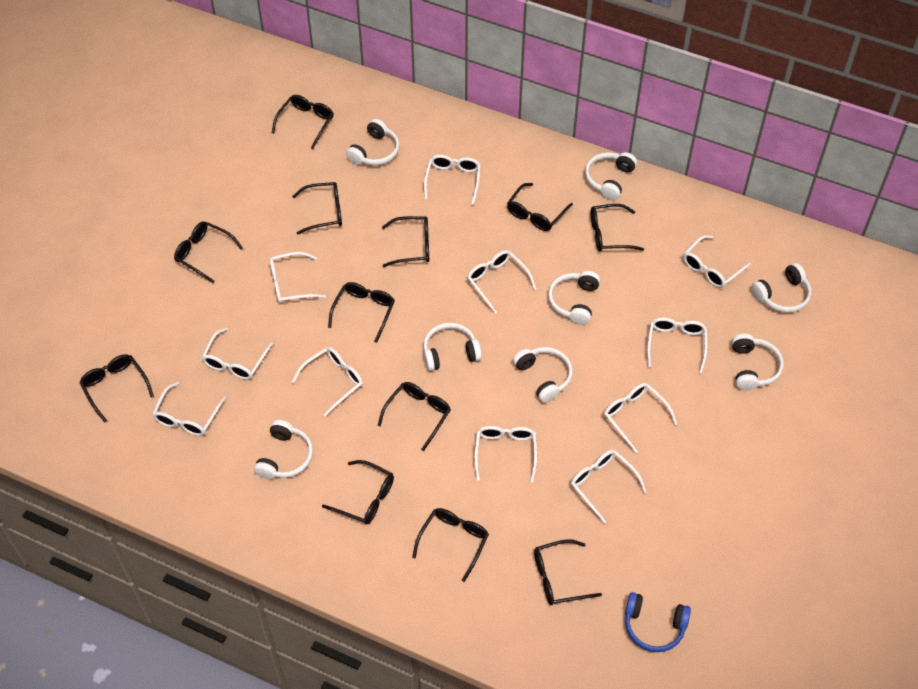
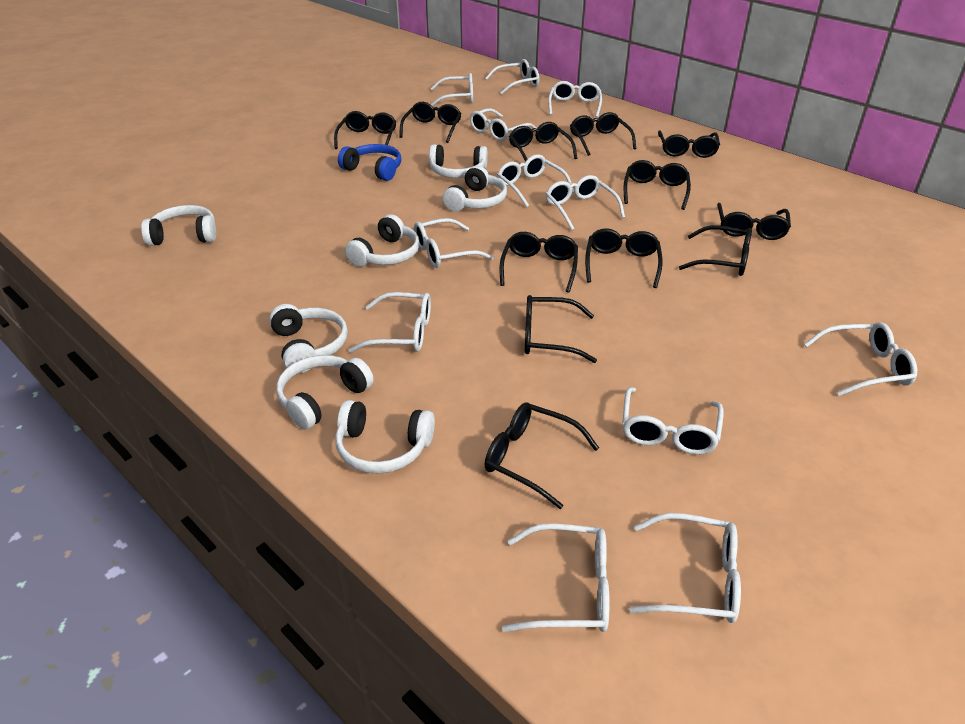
white glasses: [152,382,226,436] [202,328,273,380] [269,252,326,303] [292,347,363,417] [424,155,481,205] [467,250,536,314] [474,426,537,483] [571,450,647,524] [604,383,677,453] [647,317,708,374] [683,235,751,288] = 11 -> [349,292,431,353] [414,218,494,268] [430,73,473,106] [470,108,537,141] [485,59,539,94] [497,154,574,207] [502,523,610,632] [546,175,625,230] [548,81,602,118] [622,387,724,455] [629,513,741,623] [804,322,917,396] = 12
white headphones: [254,420,313,479] [346,119,400,165] [423,323,482,371] [513,347,573,403] [548,271,600,325] [585,152,637,200] [732,334,784,390] [751,263,811,313] = 8 -> [141,205,216,246] [269,304,348,373] [276,355,374,430] [335,400,435,474] [345,214,420,267] [429,144,488,178] [442,166,507,212] = 7

